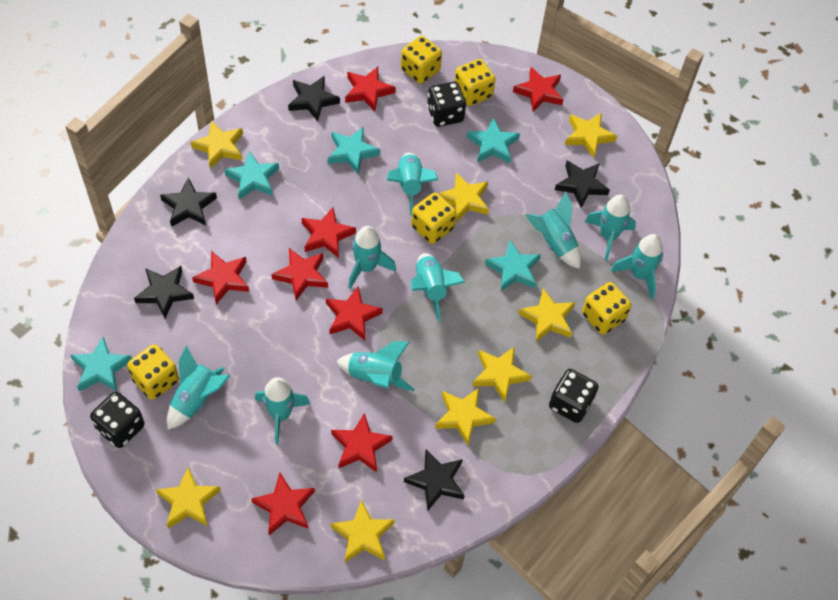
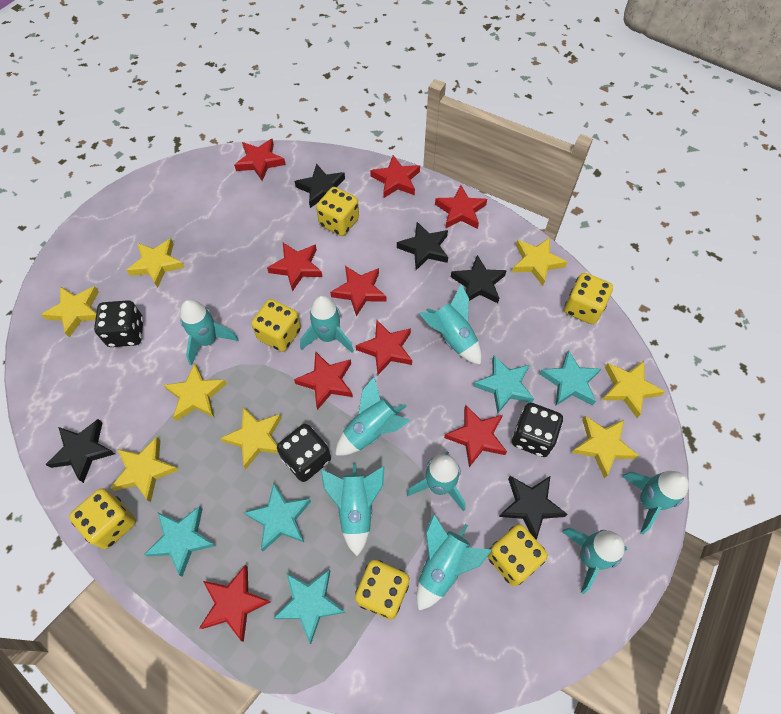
red star: [192,251,249,304] [251,473,315,535] [271,248,328,301] [302,207,356,258] [326,287,383,340] [331,413,393,472] [345,67,396,111] [513,67,564,112] = 8 -> [199,565,271,642] [234,139,286,181] [267,243,323,292] [294,351,353,410] [330,266,386,317] [356,320,412,375] [370,155,420,198] [435,185,487,229] [444,404,507,467] = 9
yellow dice: [127,344,179,400] [401,36,442,84] [411,193,456,244] [454,59,496,106] [582,282,632,335] = 5 -> [69,488,136,549] [251,299,301,352] [316,187,359,236] [355,560,409,620] [487,524,548,586] [564,273,613,324] = 6

